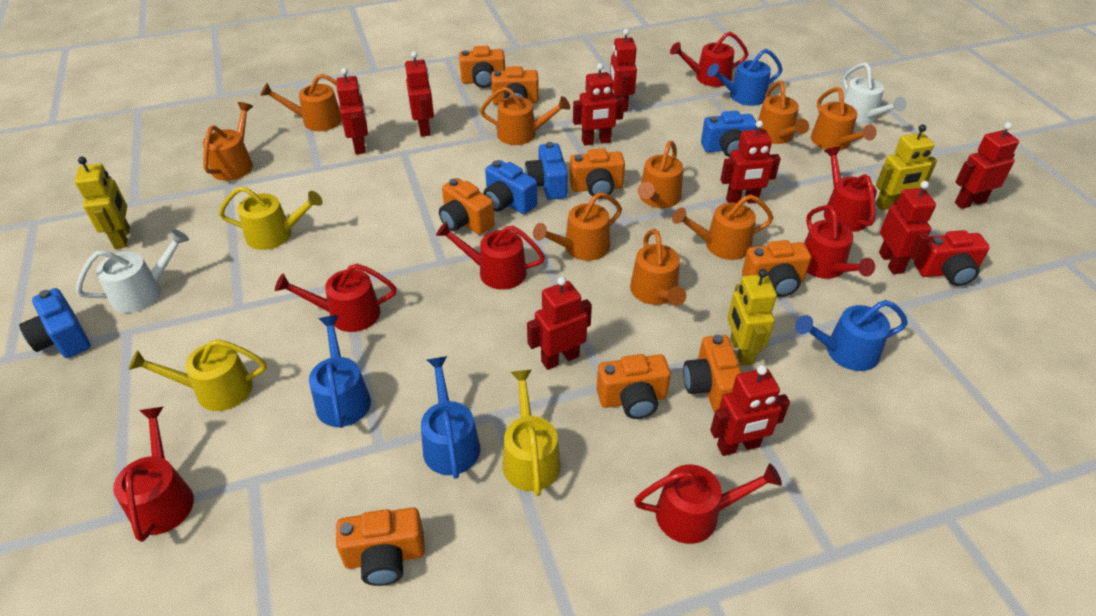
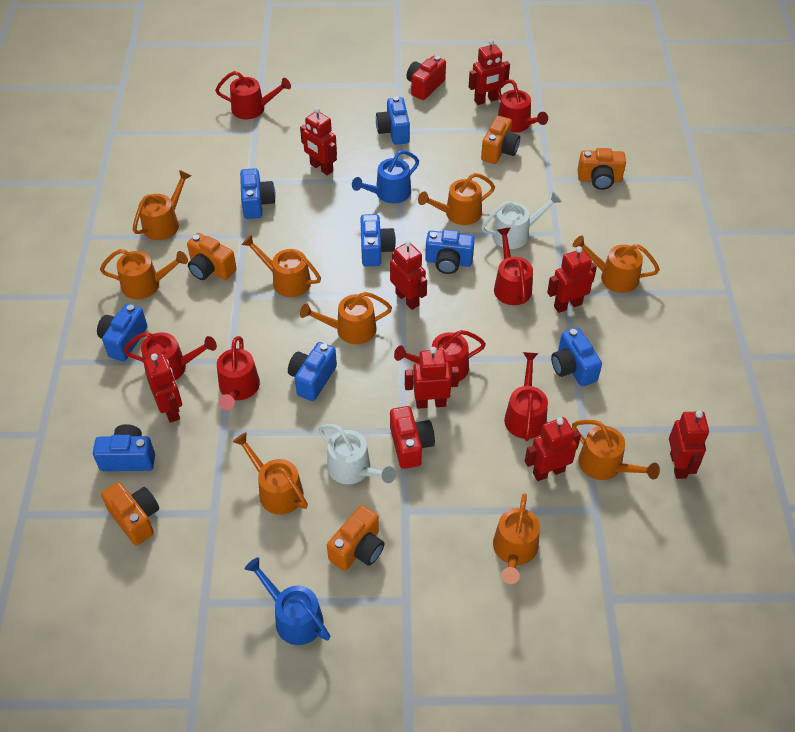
blue camera: [19,288,91,358] [484,160,537,214] [525,142,568,200] [701,111,757,157] = 4 -> [93,424,155,471] [97,304,147,361] [240,168,276,219] [288,342,337,401] [360,214,396,266] [376,96,410,145] [425,229,475,274] [551,328,602,386] = 8
blue watering can: [309,315,371,428] [421,356,480,479] [707,49,783,106] [795,300,908,371] = 4 -> [245,557,330,645] [352,150,419,203] = 2
orange camera: [336,507,425,586] [439,178,495,235] [459,46,505,88] [491,66,539,105] [569,148,625,198] [597,354,671,419] [683,335,742,412] [742,240,811,297] = 8 -> [101,482,159,545] [187,233,237,280] [327,505,385,571] [481,116,520,164] [578,148,626,190] = 5
red camera: [914,230,990,286] = 1 -> [390,406,435,469] [407,56,446,100] = 2
red robot: [336,68,368,154] [405,51,434,137] [527,277,592,370] [573,63,625,146] [610,29,637,112] [710,365,790,456] [721,120,781,204] [879,181,936,274] [955,122,1019,209] = 9 -> [144,353,182,423] [300,107,337,176] [390,240,427,310] [405,347,460,409] [469,39,510,105] [525,417,581,481] [547,246,597,313] [669,411,709,479] = 8
yellow robot: [75,157,130,249] [727,269,777,366] [876,125,937,210] = 3 -> none = 0
yellow watering can: [129,339,267,411] [219,186,323,250] [503,370,561,496] = 3 -> none = 0

